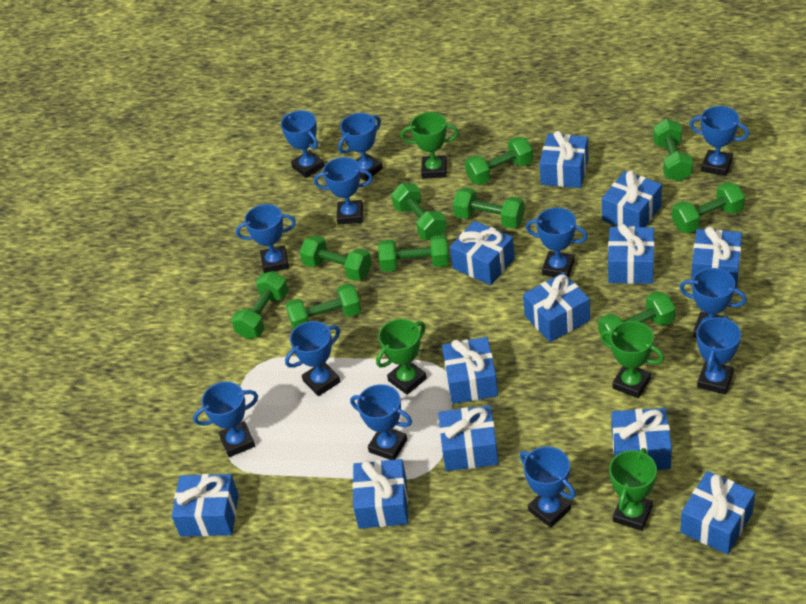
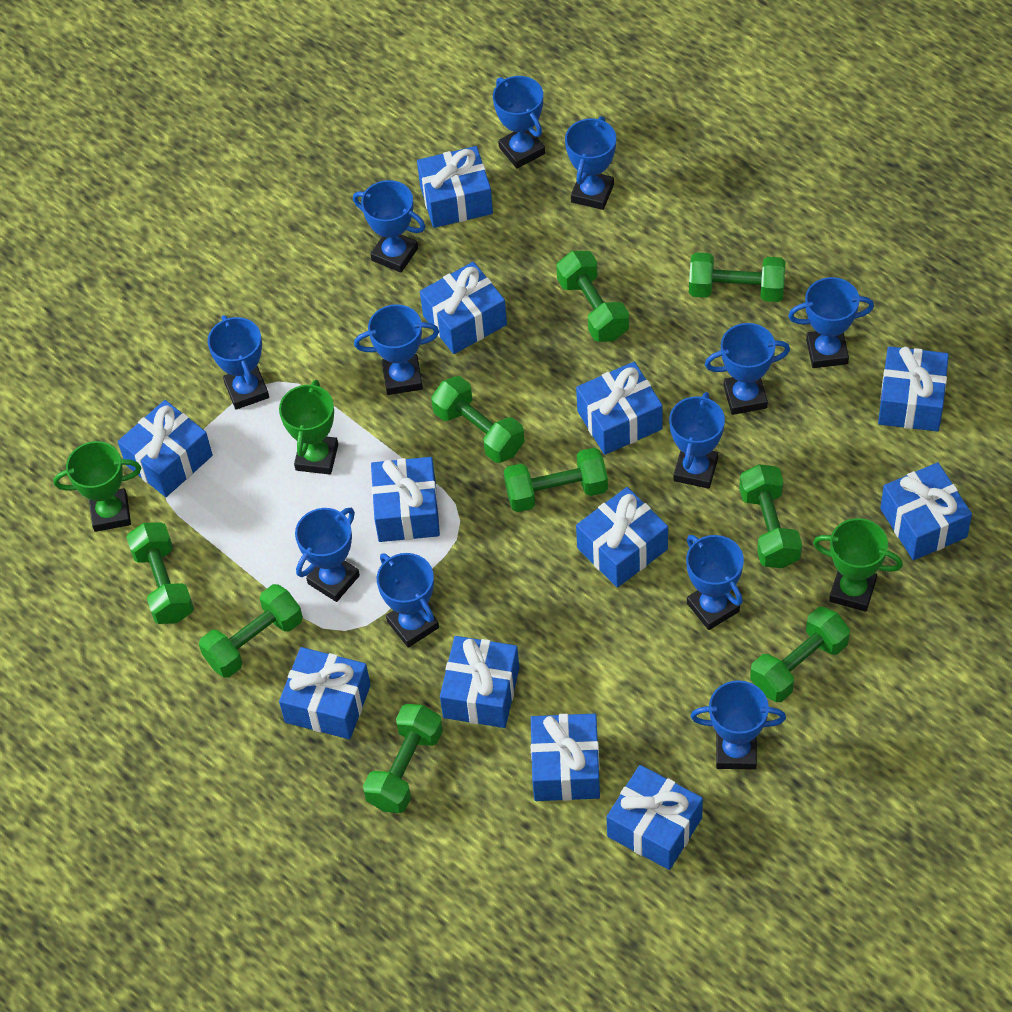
green dumbbell: [231,271,288,339] [286,283,361,330] [300,235,372,281] [378,235,449,272] [391,183,447,240] [453,187,525,228] [465,136,533,185] [598,291,676,344] [653,119,693,182] [672,182,745,233] = 10 -> [126,523,194,624] [199,584,303,678] [363,704,443,813] [431,376,525,463] [504,448,608,512] [556,251,629,342] [689,252,786,302] [739,464,802,568] [750,607,850,702] = 9
green trophy: [376,319,427,395] [401,112,459,179] [600,321,664,398] [609,448,657,531] = 4 -> [53,441,141,532] [279,380,338,475] [813,518,903,612] = 3

